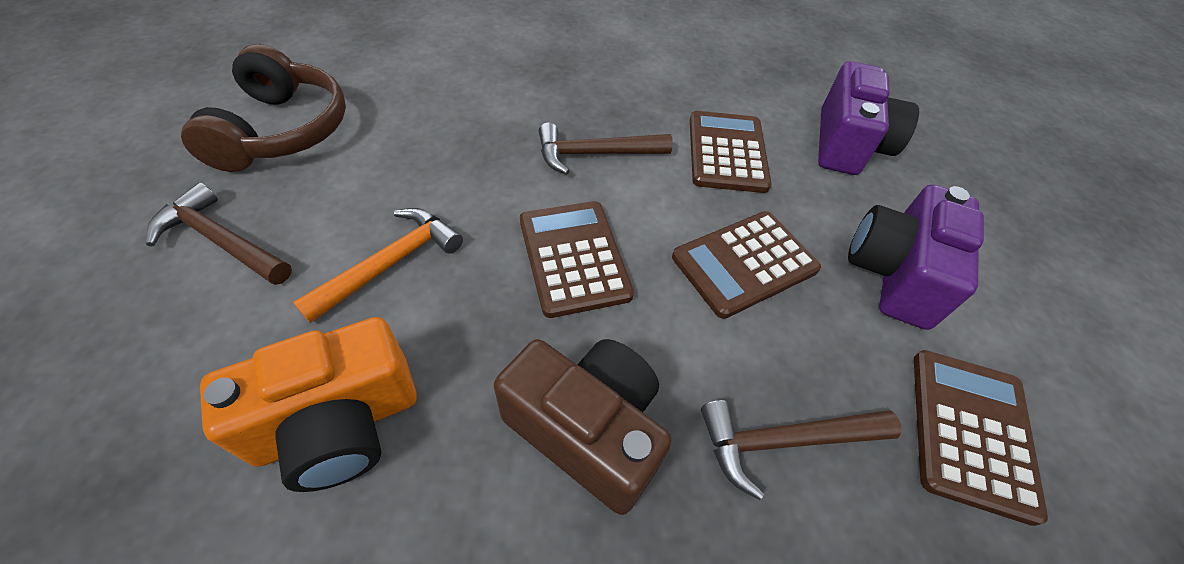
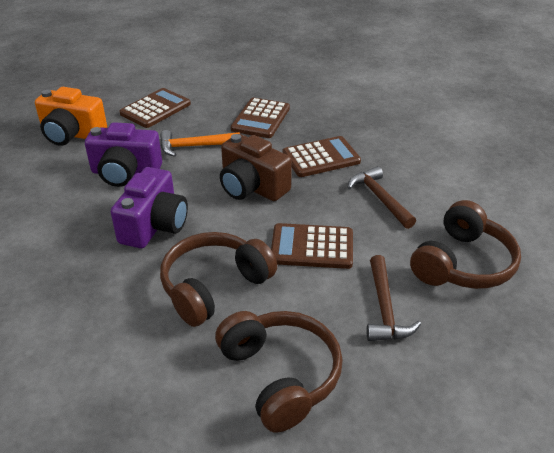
brown hammer: [146,182,292,285] [539,122,673,175] [701,400,901,500] = 3 -> [348,166,416,229] [366,255,421,341] = 2
brown headphones: [181,44,346,172] = 1 -> [160,232,277,327] [215,311,343,432] [410,200,521,289] = 3

